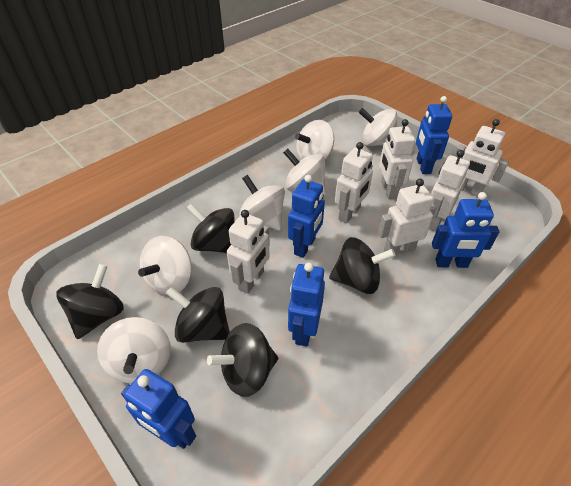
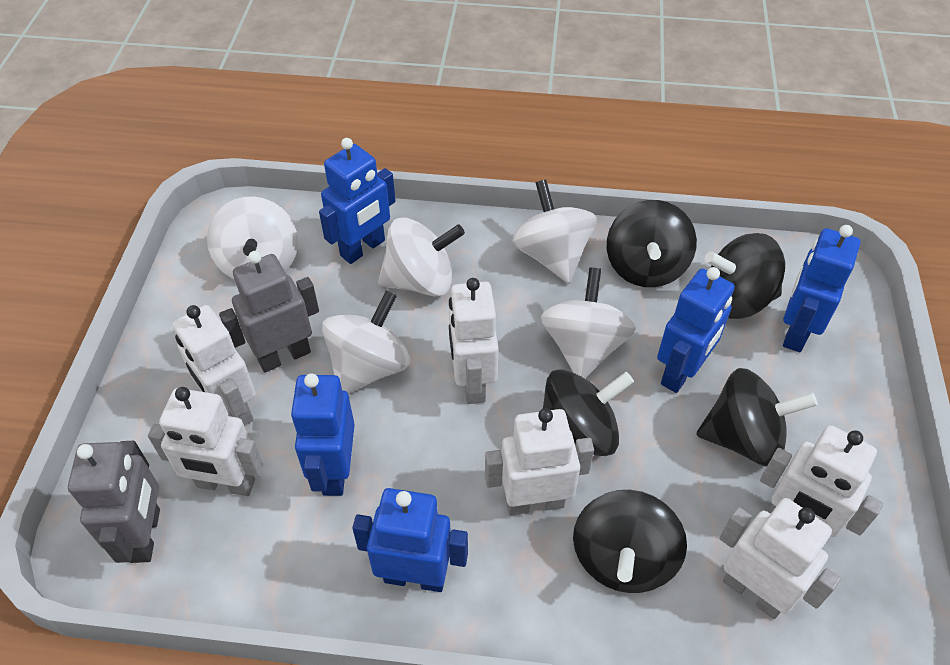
grey robot: none = 0 -> [68,441,160,563] [219,251,319,373] = 2
white spinning top: [97,317,171,383] [138,236,192,295] [239,175,285,231] [283,148,326,196] [295,120,334,160] [359,108,397,146] = 6 -> [207,197,298,280] [322,290,410,394] [378,218,465,297] [512,179,597,283] [541,267,636,379] = 5

